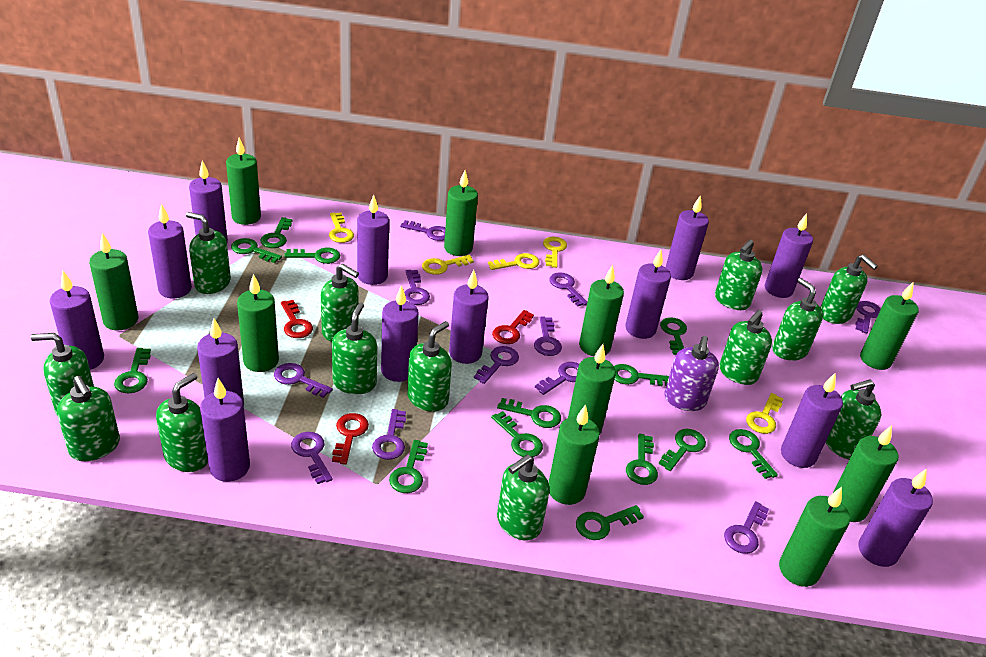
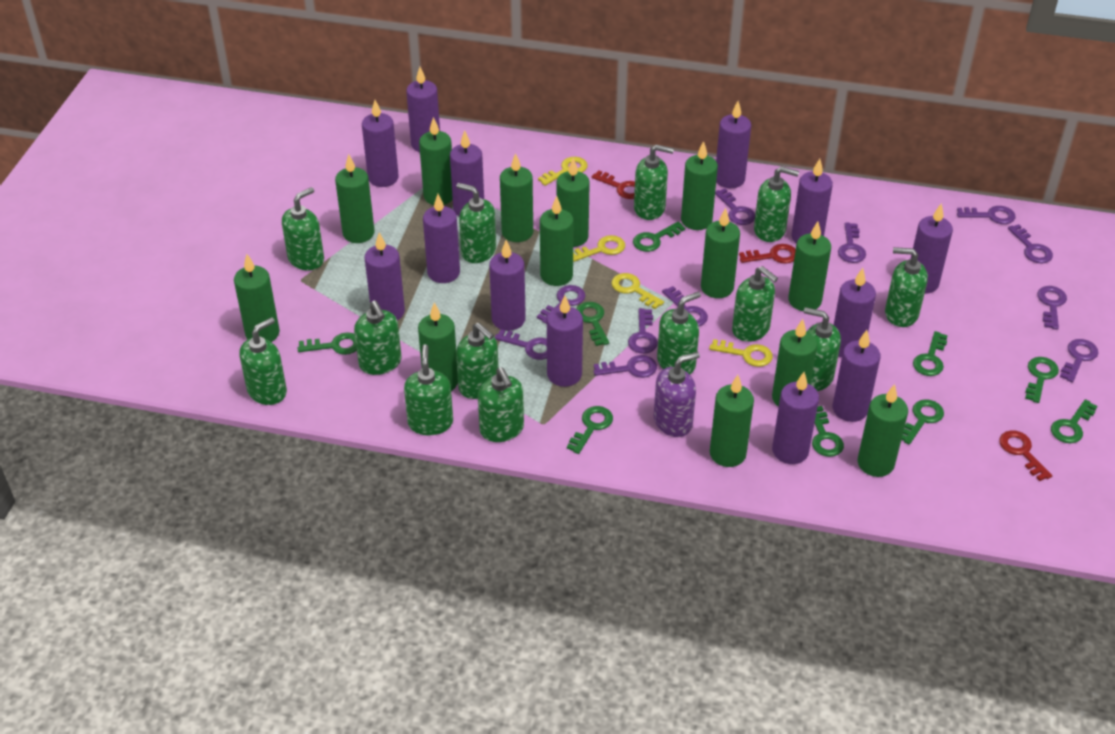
green candle: [89,233,139,330] [226,137,261,225] [237,274,279,372] [444,170,478,256] [548,404,600,505] [568,344,616,434] [579,265,624,356] [779,487,850,587] [832,425,898,522] [860,281,919,370] = 10 -> [234,254,280,342] [335,154,375,243] [418,303,458,391] [419,117,453,205] [500,153,533,242] [540,196,574,286] [556,158,590,247] [681,141,718,230] [701,208,740,298] [710,375,754,467] [772,319,817,407] [788,221,831,311] [858,384,908,477] = 13
green key: [114,348,151,393] [231,238,282,263] [260,217,292,248] [284,248,340,264] [389,440,428,493] [491,411,543,457] [497,398,561,428] [576,505,644,540] [614,364,669,386] [626,434,658,485] [658,429,706,471] [660,317,687,355] [729,429,778,479] = 13 -> [298,332,357,355] [567,406,613,454] [576,302,609,346] [633,221,685,252] [812,406,844,457] [901,399,944,445] [913,331,948,376] [1025,357,1059,403] [1051,399,1098,443] = 9
yellow key: [329,212,354,243] [422,255,474,275] [488,253,539,270] [543,237,567,268] [746,393,783,434] = 5 -> [538,157,588,186] [573,235,625,262] [611,273,664,309] [709,339,773,367] = 4

